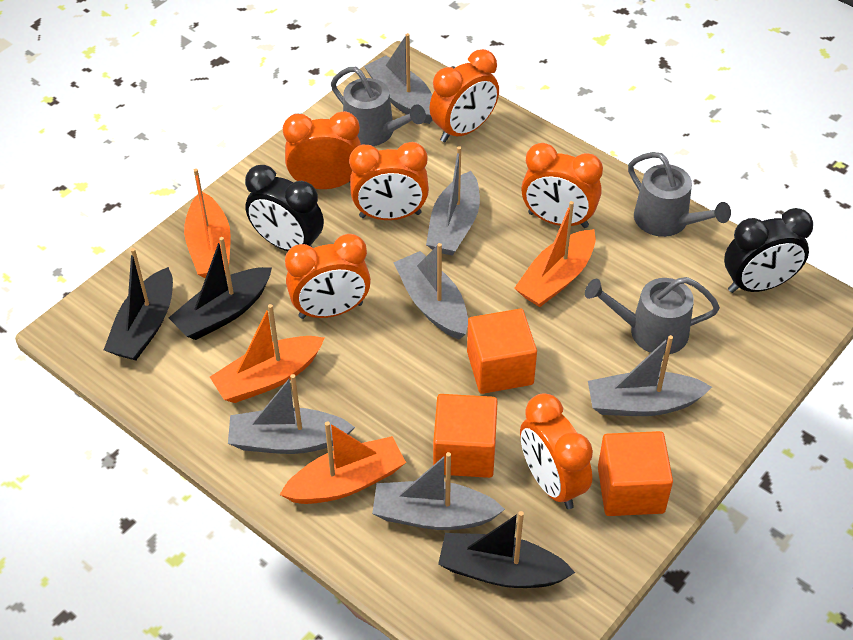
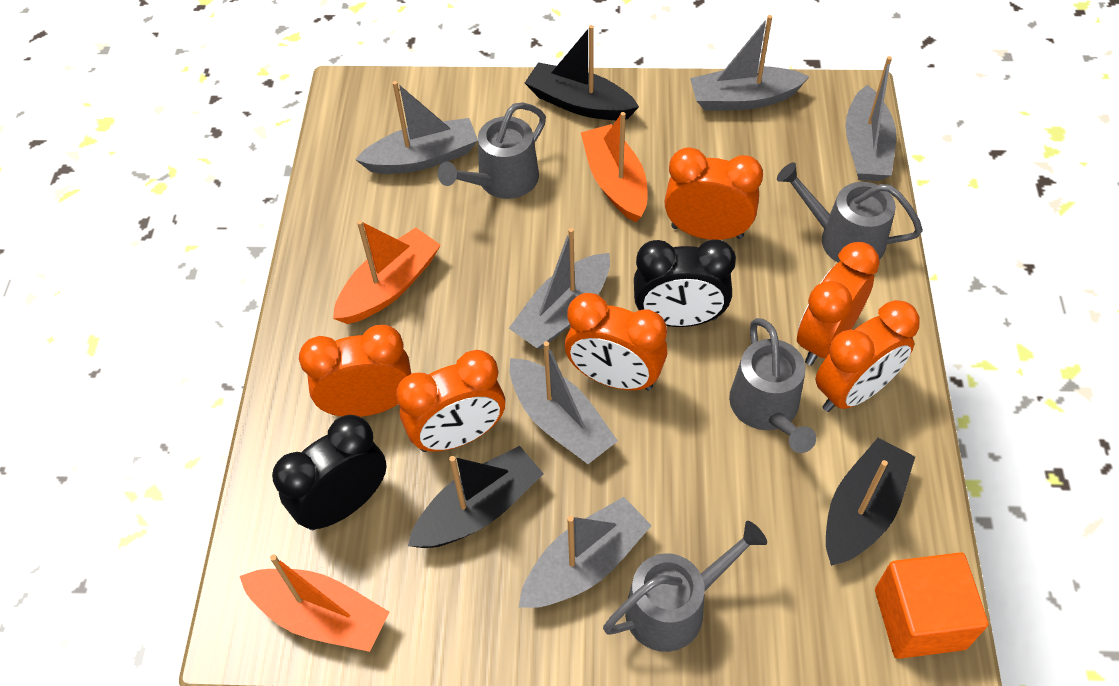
grey watering can: [331,67,426,146] [585,277,720,355] [628,152,731,237] = 3 -> [438,102,546,199] [603,521,767,652] [729,318,816,453] [777,162,923,262] = 4
orange boat: [184,168,231,278] [210,304,324,403] [280,421,406,504] [514,201,596,307] = 4 -> [240,554,389,652] [333,220,441,324] [581,112,647,222] = 3
orange cube: [433,394,498,478] [467,309,537,394] [598,431,673,516] = 3 -> [875,552,988,659] = 1

